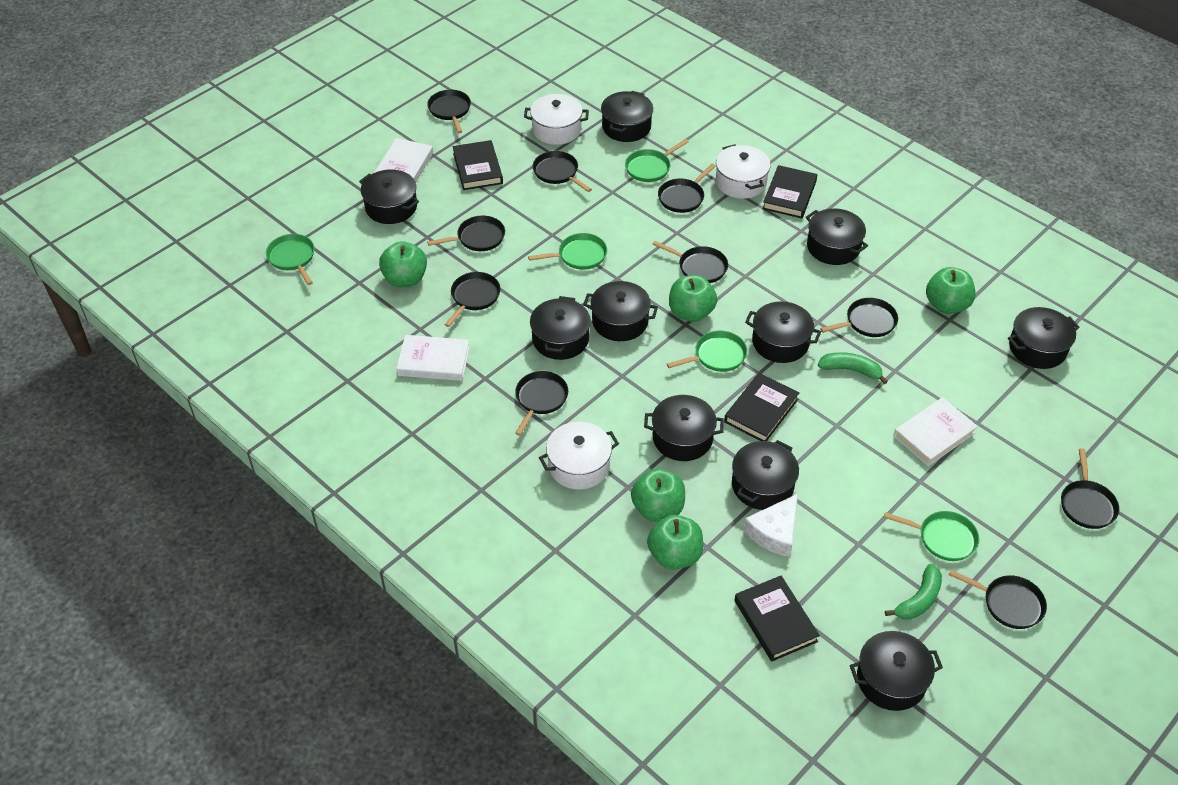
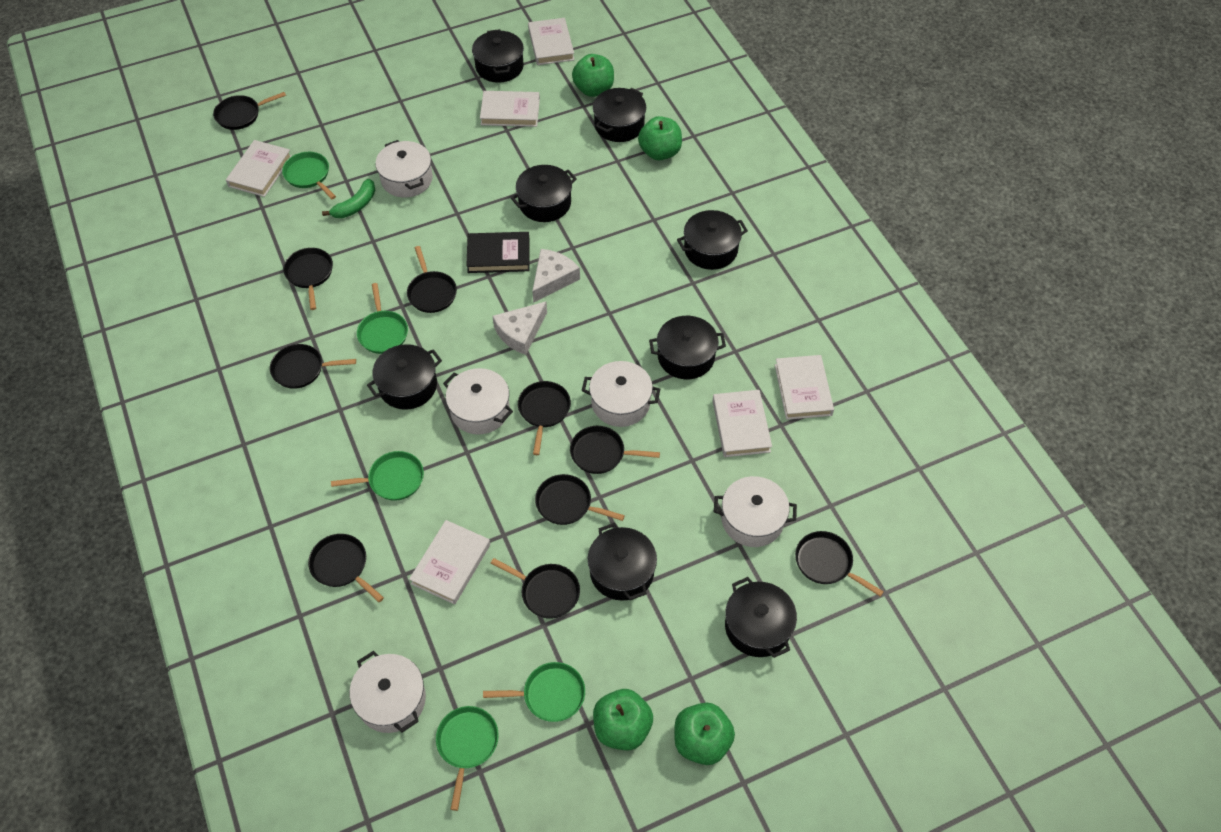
black book: [452,140,503,190] [724,373,799,441] [734,576,820,662] [762,165,817,218] = 4 -> [466,232,530,273] = 1
black pot: [359,169,419,224] [530,296,591,360] [583,281,658,341] [601,91,653,142] [644,395,724,461] [732,440,799,510] [745,301,821,363] [806,208,868,265] [850,631,943,711] [1008,307,1080,369] = 10 -> [367,344,442,410] [472,29,524,83] [511,165,577,222] [588,523,657,601] [593,88,646,142] [649,316,726,379] [677,210,748,270] [725,577,797,658] = 8
green apple: [379,241,427,287] [631,469,685,522] [647,514,703,570] [669,275,717,322] [926,267,975,314] = 5 -> [572,54,614,97] [593,689,653,750] [638,116,682,160] [674,703,735,765] = 4
green banana: [818,352,888,384] [885,564,942,620] = 2 -> [322,179,375,218] = 1
white book: [374,138,433,182] [396,335,470,381] [893,397,978,466] = 3 -> [226,140,292,197] [409,520,490,604] [480,91,540,127] [528,18,574,65] [713,390,772,457] [775,355,834,420] = 6
white cheese: [743,494,798,557] = 1 -> [492,301,547,355] [532,249,580,303] = 2
white pot: [524,94,589,145] [539,422,619,490] [716,144,771,199] = 3 -> [350,651,426,733] [375,140,433,198] [443,368,513,434] [582,361,660,427] [714,476,797,547] = 5

